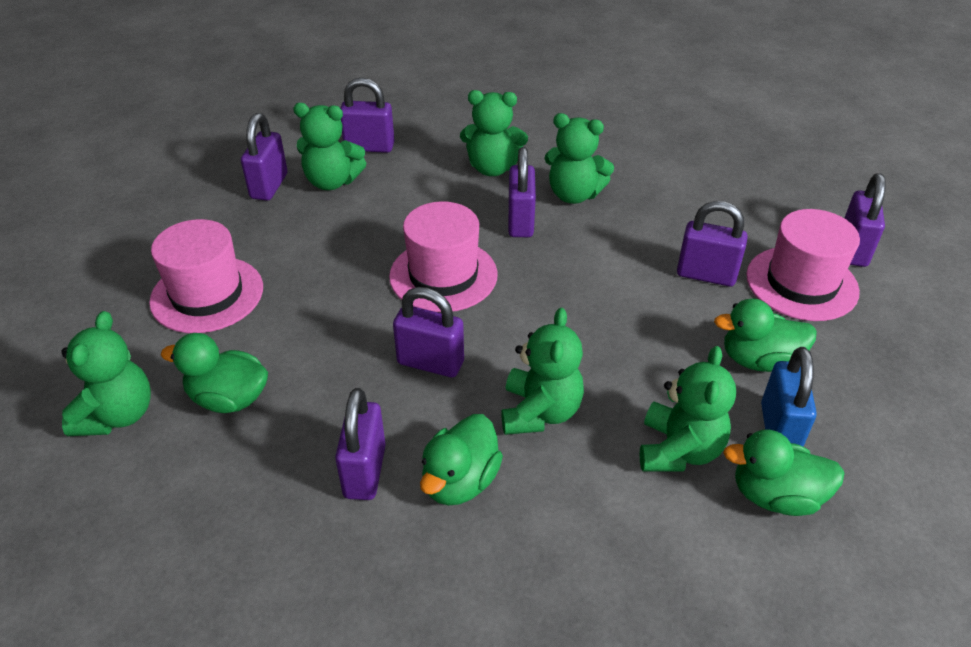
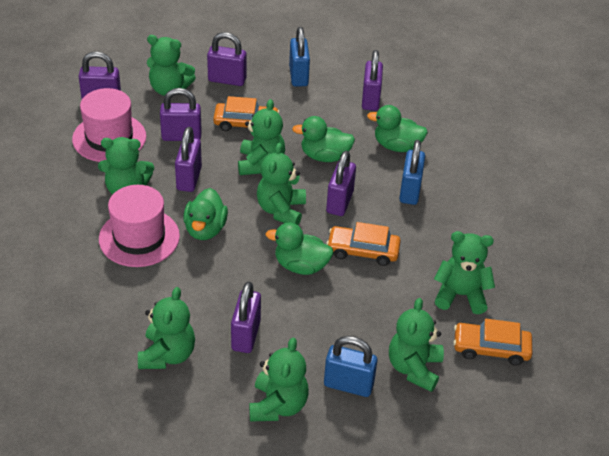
blue padlock: [761,347,817,447] = 1 -> [289,27,310,87] [324,336,377,397] [399,140,425,205] = 3
green teddy bear: [61,311,151,436] [293,103,367,190] [460,90,528,176] [501,308,584,435] [544,113,614,204] [639,346,736,471] = 6 -> [98,137,154,195] [138,287,195,369] [147,35,196,96] [238,99,285,175] [249,337,309,422] [257,143,306,225] [389,298,444,392] [434,231,495,314] = 8
orange car: none = 0 -> [213,96,280,131] [326,222,401,266] [453,319,532,365] = 3
pink hat: [149,219,263,333] [389,202,498,312] [746,209,860,321] = 3 -> [72,88,146,162] [99,185,180,267] = 2

